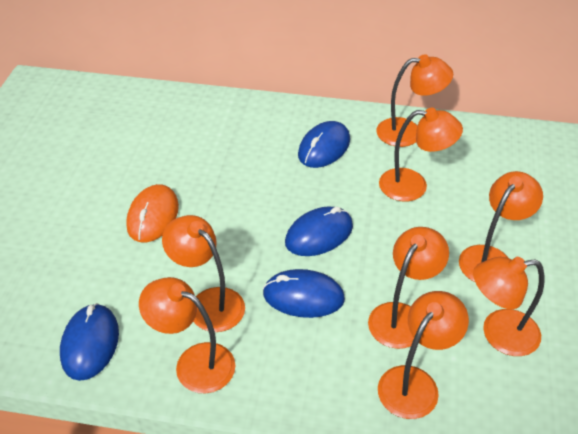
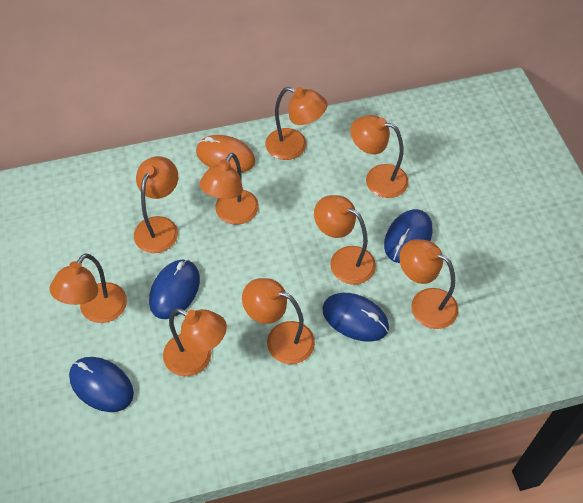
orange lamp: [139,277,235,394] [162,215,245,332] [368,227,449,349] [377,54,453,147] [378,291,469,419] [379,108,463,202] [459,171,543,282] [473,257,544,356] = 8 -> [49,253,127,323] [134,156,178,253] [163,308,227,376] [199,153,259,225] [242,278,315,364] [265,87,327,160] [314,195,376,285] [350,115,409,198] [400,239,458,329] = 9

